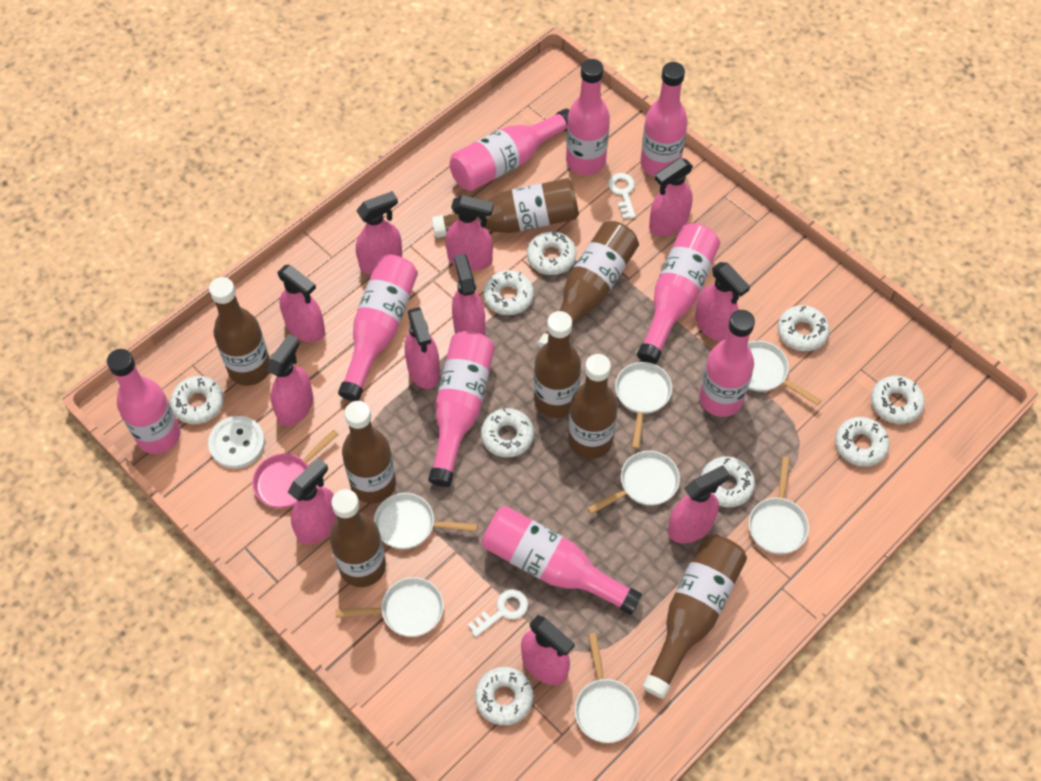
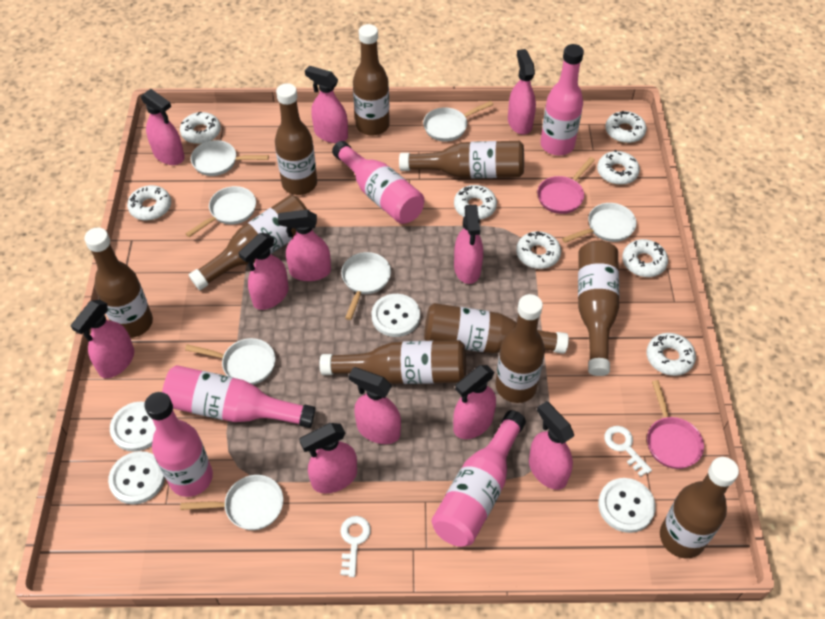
brown bottle: [209,277,270,386] [330,489,386,587] [342,401,396,503] [432,178,579,238] [534,311,581,418] [537,221,639,348] [568,354,618,459] [642,534,747,699] = 8 -> [84,227,153,338] [189,195,308,290] [275,83,317,195] [319,340,466,384] [353,24,390,136] [399,141,524,179] [424,303,569,354] [495,294,545,403] [578,241,619,376] [660,457,739,559] = 10
pink bottle: [107,349,180,454] [338,254,418,401] [428,331,495,487] [450,109,570,191] [482,506,642,615] [566,59,610,175] [637,223,720,364] [640,62,688,177] [699,310,755,417] = 9 -> [144,392,213,497] [162,365,316,428] [332,141,424,224] [431,410,526,547] [540,44,584,156] = 5
pink pan: [252,430,339,509] = 1 -> [537,157,595,214] [647,380,704,469] = 2
white button: [208,416,265,469] = 1 -> [108,451,165,504] [110,402,156,452] [372,294,420,337] [598,478,656,533] = 4
white donut: [170,376,224,424] [475,667,534,725] [481,408,534,458] [483,270,534,315] [527,231,577,275] [701,456,755,507] [778,305,829,351] [835,417,890,467] [871,376,925,424] = 9 -> [127,185,171,221] [180,112,221,144] [454,185,497,220] [516,231,561,269] [597,150,640,185] [605,111,646,143] [622,239,668,277] [647,333,696,376] = 8

